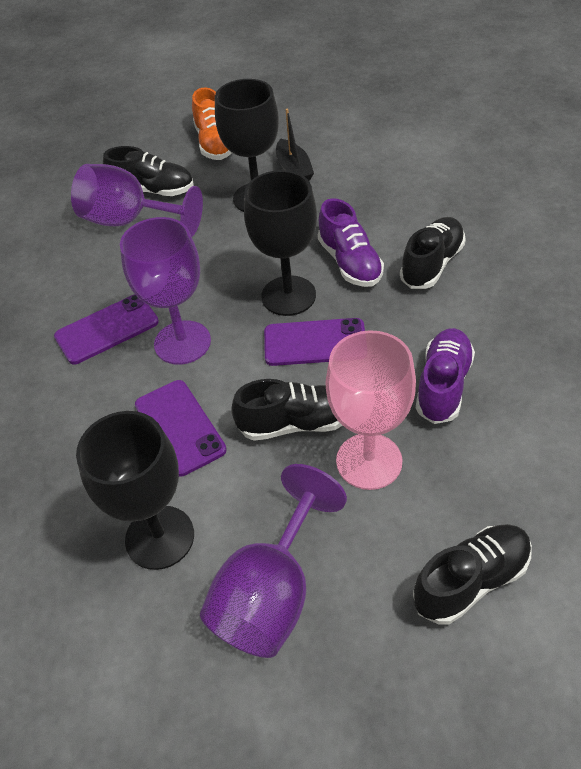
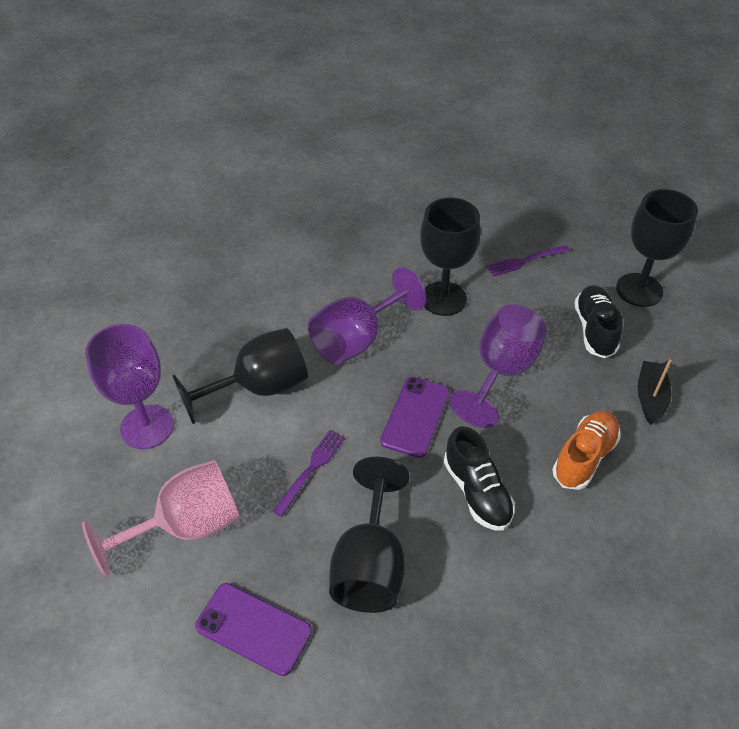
black goblet: [76,411,194,570] [215,79,279,212] [244,170,317,316] = 3 -> [172,328,308,424] [329,457,410,613] [420,198,481,316] [616,189,698,307] = 4
black shoe: [103,146,194,196] [231,379,342,441] [400,217,466,289] [413,524,532,625] = 4 -> [444,426,515,530] [574,285,623,358] = 2
purple fork: none = 0 -> [272,430,345,517] [486,245,570,276] = 2
purple phone: [54,294,159,364] [135,380,227,477] [264,318,365,366] = 3 -> [195,583,312,676] [380,377,450,458] = 2
purple shoe: [318,198,384,287] [416,328,475,424] = 2 -> none = 0

